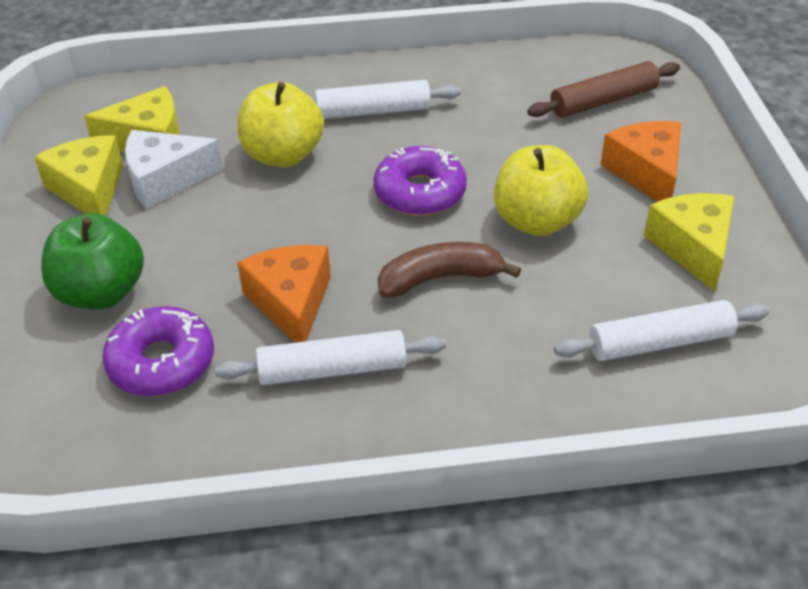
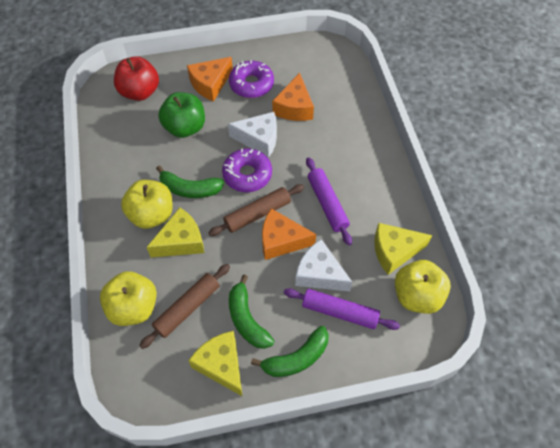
brown banana: [378,242,521,298] = 1 -> none = 0
brown rolling pin: [527,61,680,118] = 1 -> [139,264,230,349] [208,184,304,236] = 2
green banana: none = 0 -> [156,165,224,198] [229,275,274,349] [251,326,329,377] = 3
orange cheese: [237,245,331,343] [600,121,681,202] = 2 -> [187,57,233,102] [262,209,316,260] [272,73,314,121] = 3
purple rolling pin: none = 0 -> [284,288,400,330] [306,157,352,245] = 2
red apple: none = 0 -> [114,56,159,101] = 1
white cheese: [125,130,223,209] = 1 -> [228,112,277,158] [295,239,353,292] = 2
white rolling pin: [215,330,446,385] [314,80,461,119] [554,300,769,361] = 3 -> none = 0
yellow apple: [238,82,324,167] [494,145,588,236] = 2 -> [100,271,157,326] [121,180,173,229] [395,260,451,314] = 3

